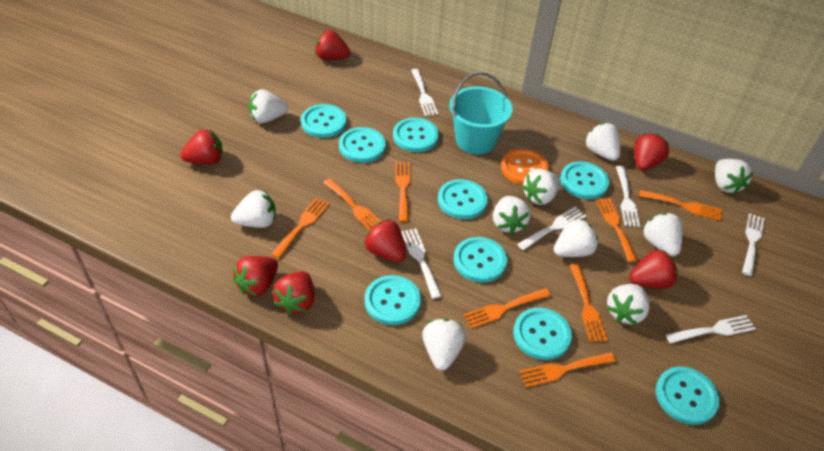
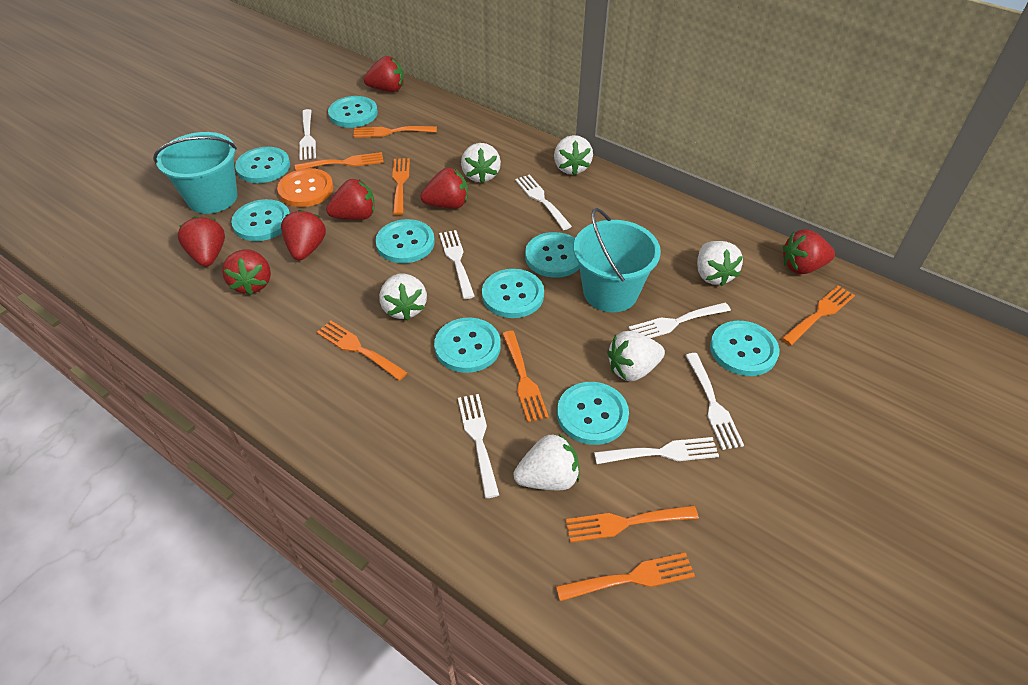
turquoise bucket: [449,72,512,154] = 1 -> [153,132,237,214] [573,208,661,312] = 2
white fork: [401,228,442,299] [411,69,438,116] [517,206,586,250] [616,166,640,227] [666,315,756,344] [742,213,765,276] = 6 -> [299,109,316,160] [439,230,475,299] [458,394,499,498] [515,174,572,230] [594,437,719,464] [628,302,731,338] [685,353,744,450] = 7
white strawberry: [231,190,276,228] [249,89,288,123] [422,319,466,371] [493,196,531,234] [522,169,561,205] [554,218,598,257] [585,123,620,161] [606,284,650,325] [642,213,682,256] [715,159,753,194] = 10 -> [379,273,427,321] [461,143,501,184] [514,433,579,490] [554,135,593,176] [607,331,665,381] [697,241,743,286] = 6

